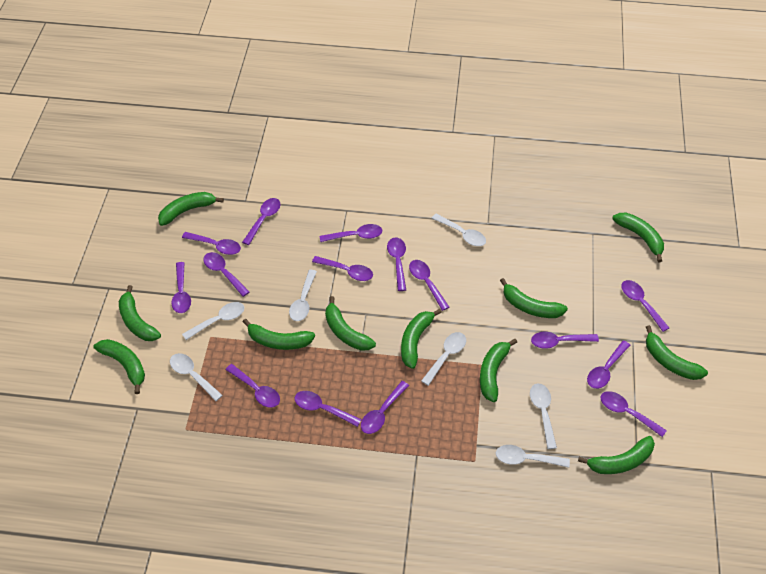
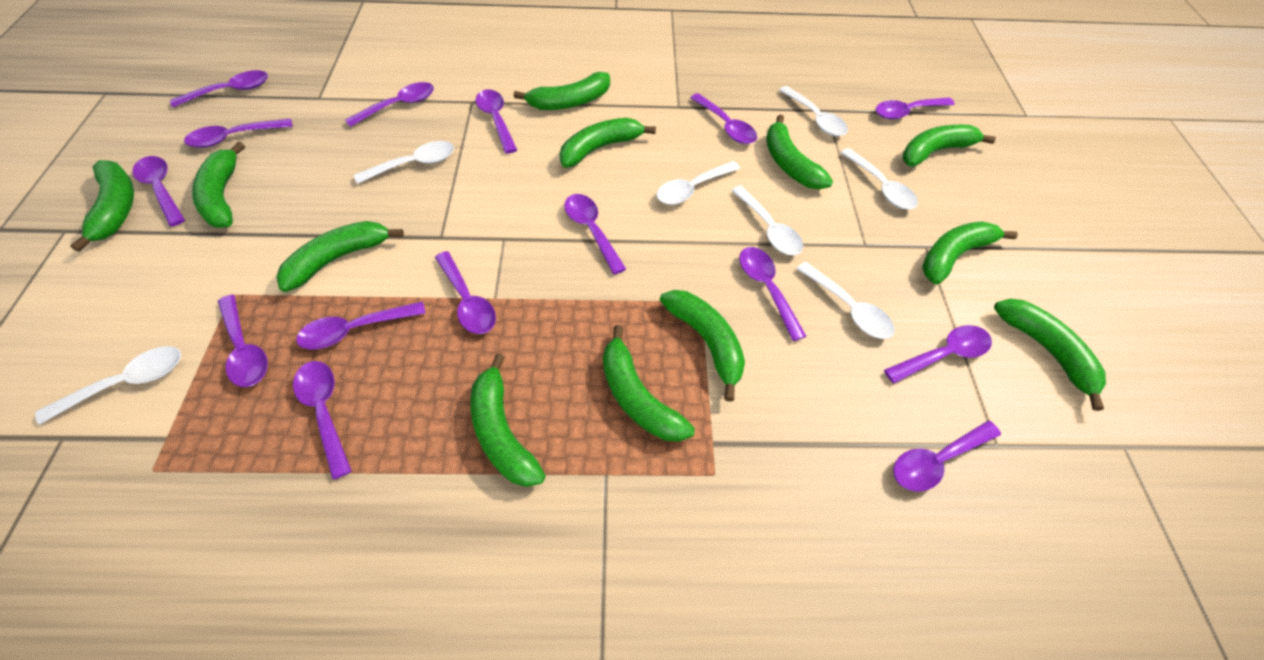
green banana: [93,339,145,394] [119,285,161,341] [158,192,224,226] [243,319,315,350] [325,296,376,351] [401,309,442,369] [480,339,517,402] [500,278,568,318] [578,436,655,474] [612,213,664,262] [646,325,708,380] = 11 -> [70,160,134,252] [192,142,245,228] [276,221,404,292] [470,353,546,487] [514,72,610,110] [560,118,656,168] [603,325,695,442] [660,290,745,402] [766,114,833,189] [903,125,996,167] [922,221,1018,284] [994,299,1106,411] = 12

